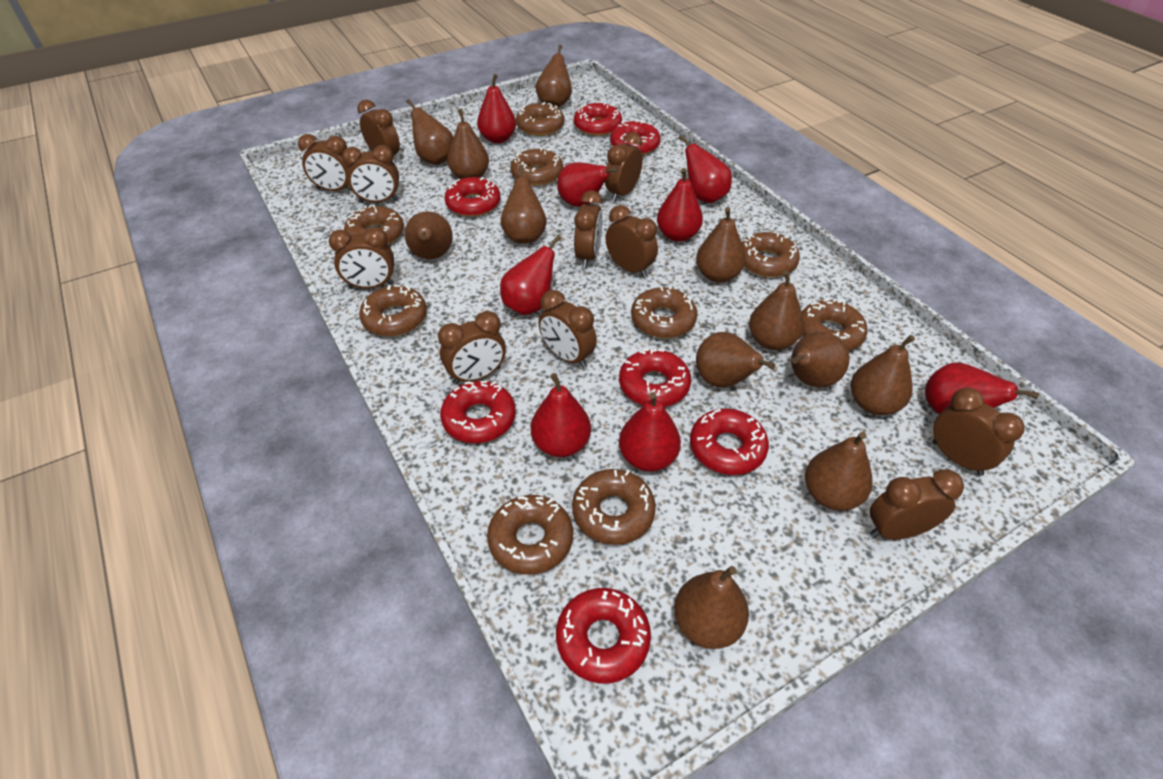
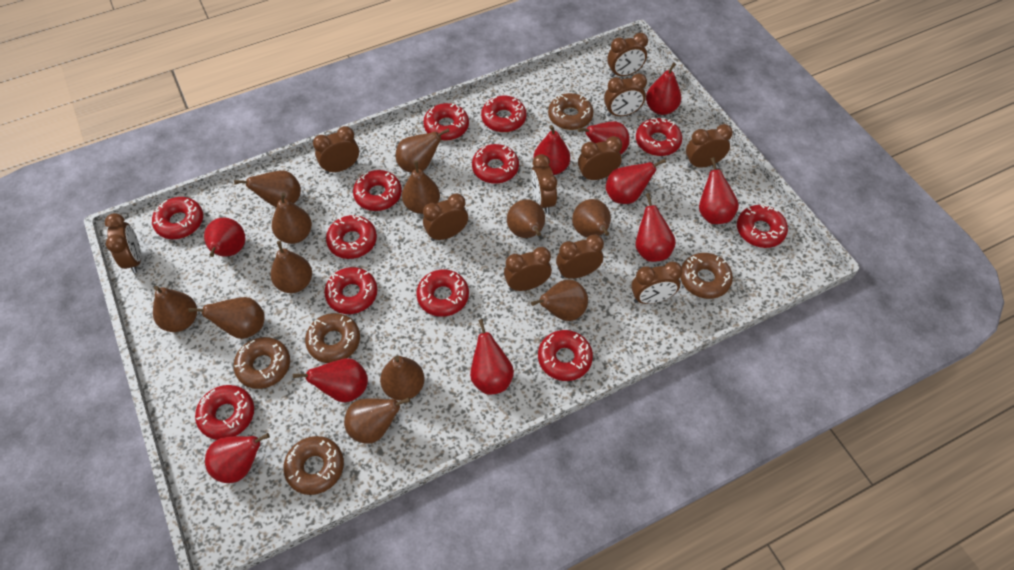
brown donut: [344,204,404,245] [359,285,427,336] [487,495,573,575] [510,148,563,186] [516,102,564,136] [572,469,656,545] [631,286,698,338] [742,232,800,277] [802,298,868,351] = 9 -> [234,337,290,389] [283,436,344,495] [305,313,360,363] [548,93,593,130] [680,253,733,299] = 5
red donut: [440,380,516,443] [445,177,500,217] [556,588,651,683] [574,102,622,136] [610,120,661,155] [619,349,691,407] [690,408,769,475] = 7 -> [152,197,203,239] [195,385,254,440] [324,267,378,314] [326,215,377,259] [353,170,402,211] [416,270,469,317] [423,103,469,141] [472,144,519,184] [481,96,526,132] [538,330,593,381] [636,118,682,156] [737,205,788,248] = 12
red pear: [477,74,516,143] [500,235,561,315] [531,373,591,457] [557,162,619,207] [619,392,681,472] [657,168,703,242] [679,135,732,203] [925,363,1039,414] = 8 -> [204,218,245,257] [205,433,270,483] [293,358,368,403] [470,319,514,395] [534,125,570,175] [578,121,630,154] [606,159,666,204] [635,193,676,262] [646,62,681,115] [699,157,739,224] = 10

